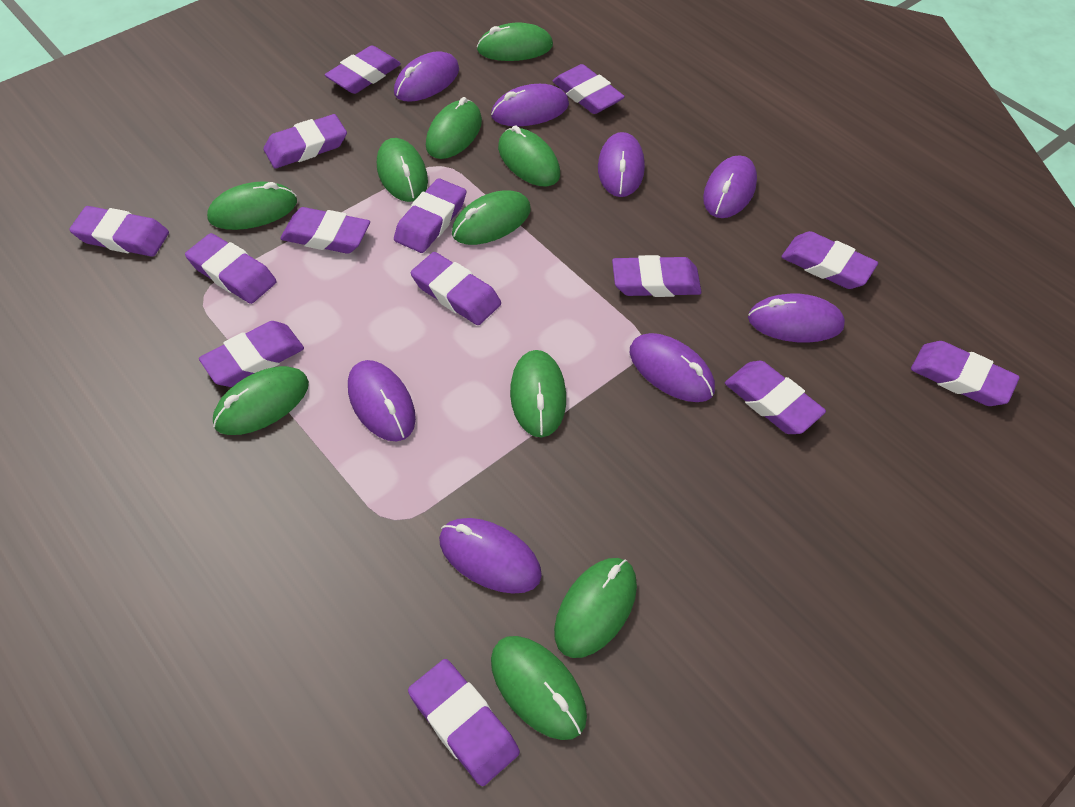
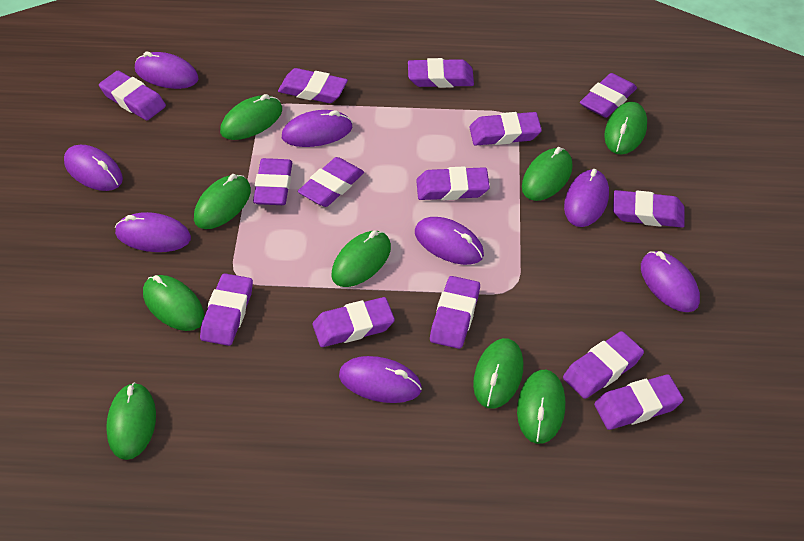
green mouse: [207,182,297,230] [213,366,309,435] [377,138,428,202] [426,97,482,159] [452,190,531,245] [477,22,553,61] [491,636,587,740] [498,125,560,186] [510,350,566,438] [554,558,637,658] = 10 -> [106,382,156,460] [143,275,204,331] [194,174,251,229] [220,94,282,140] [331,230,391,287] [473,338,523,409] [517,370,565,444] [522,147,573,201] [604,102,647,154] = 9

